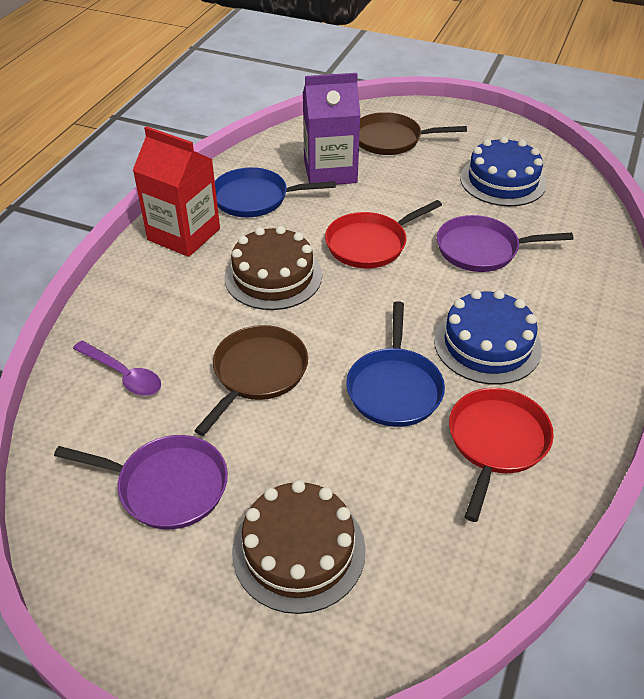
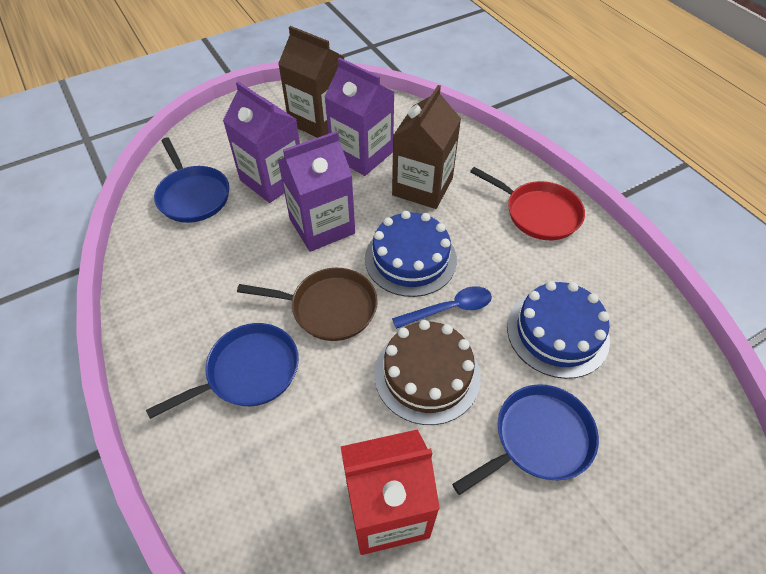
blue pan: [215,167,336,217] [346,301,445,427] = 2 -> [146,323,299,419] [154,138,229,223] [452,384,599,495] = 3
blue spoon: none = 0 -> [392,286,492,329] = 1
brown cake: [225,226,322,310] [232,480,366,614] = 2 -> [374,320,481,425] = 1
brown carton: none = 0 -> [278,26,344,138] [392,85,461,209] = 2
brown pan: [194,325,308,436] [359,112,467,155] = 2 -> [237,268,378,341] = 1
purple carton: [303,73,360,185] = 1 -> [223,81,300,203] [278,131,355,252] [324,58,394,176] = 3
purple pan: [54,435,228,530] [437,215,573,272] = 2 -> none = 0
purple spoon: [73,341,161,396] = 1 -> none = 0
red pan: [325,200,442,268] [449,388,554,522] = 2 -> [470,167,585,240] = 1

